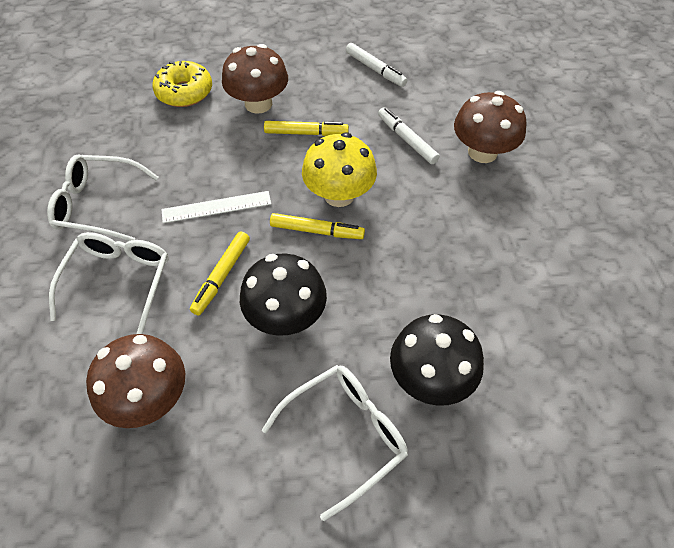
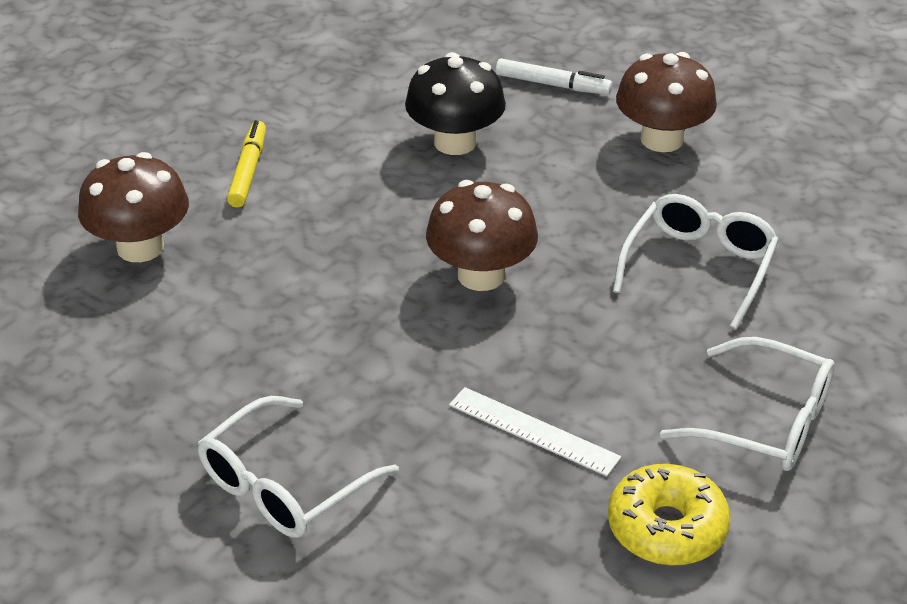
black mushroom: [240,253,327,336] [390,314,484,406] = 2 -> [405,52,506,155] = 1
white marker: [346,43,407,87] [378,107,440,164] = 2 -> [496,58,613,95] = 1
yellow marker: [190,232,250,315] [264,121,349,136] [270,213,365,239] = 3 -> [227,120,266,207] = 1
yellow mushroom: [302,133,377,207] = 1 -> none = 0

